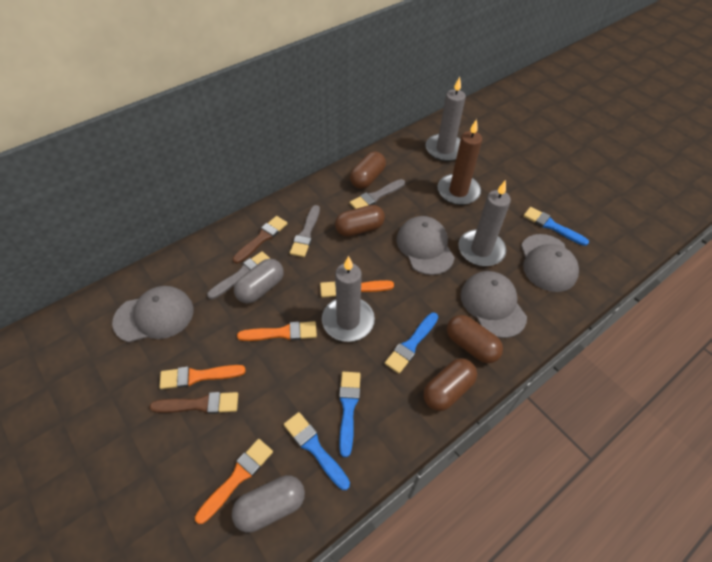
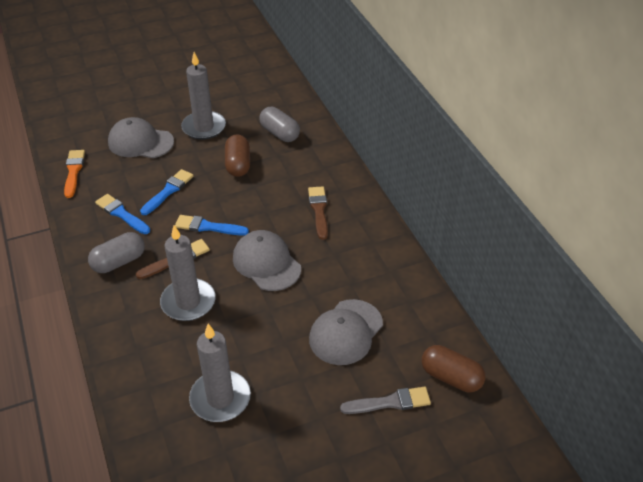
blue brush: [284,412,350,490] [339,372,361,457] [385,313,438,374] [523,207,589,246] = 4 -> [95,194,150,234] [140,169,193,215] [175,215,249,235] = 3
brown candle: [438,119,482,205] = 1 -> none = 0
brown capsule: [335,205,385,237] [350,152,386,189] [423,358,477,411] [447,315,503,363] = 4 -> [225,134,250,177] [422,345,486,392] = 2
grey brush: [207,251,270,299] [290,205,320,257] [350,179,405,209] = 3 -> [340,387,431,414] = 1
grey cap: [112,286,194,342] [396,216,455,275] [461,271,527,338] [521,234,579,292] = 4 -> [108,117,174,158] [233,230,301,291] [309,299,383,365] = 3
orange brush: [159,365,246,389] [195,439,273,524] [237,321,317,341] [320,280,394,298] = 4 -> [64,150,85,198] = 1

